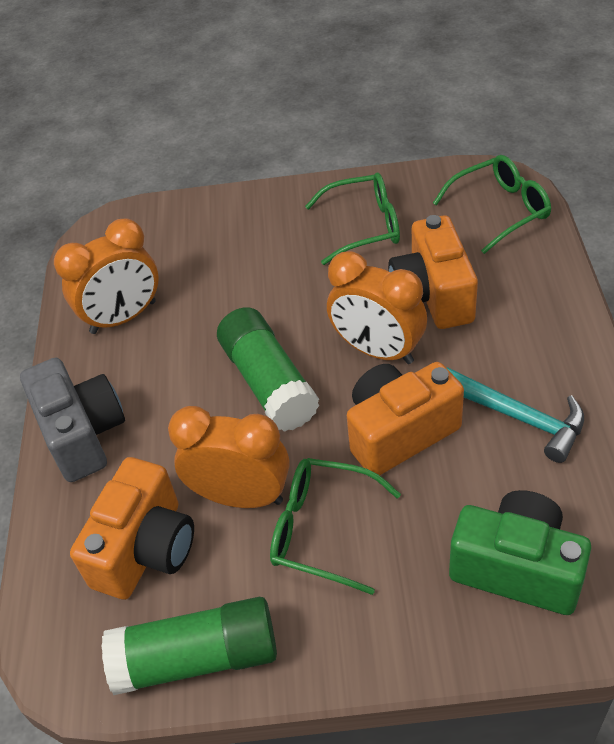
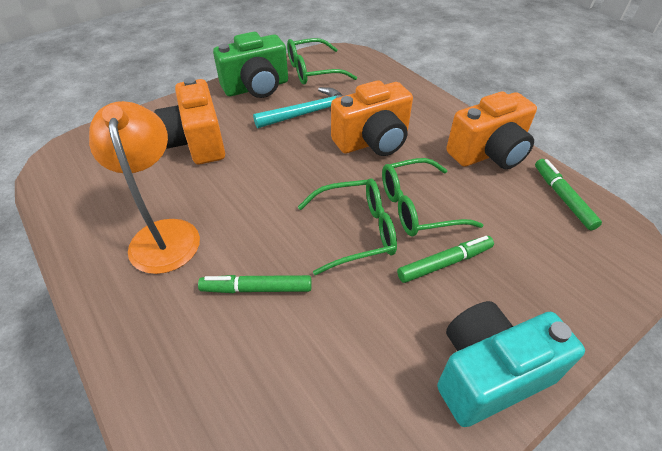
green glue stick: [101,597,277,695] [217,307,320,431] = 2 -> none = 0
green marker: none = 0 -> [198,275,311,293] [397,236,494,283] [535,159,602,231] = 3
grey camera: [20,358,125,482] = 1 -> none = 0
orange clock: [54,218,159,334] [168,406,290,508] [327,251,427,364] = 3 -> none = 0
orange lamp: none = 0 -> [89,101,200,274] = 1
turquoise camera: none = 0 -> [437,301,585,427] = 1

